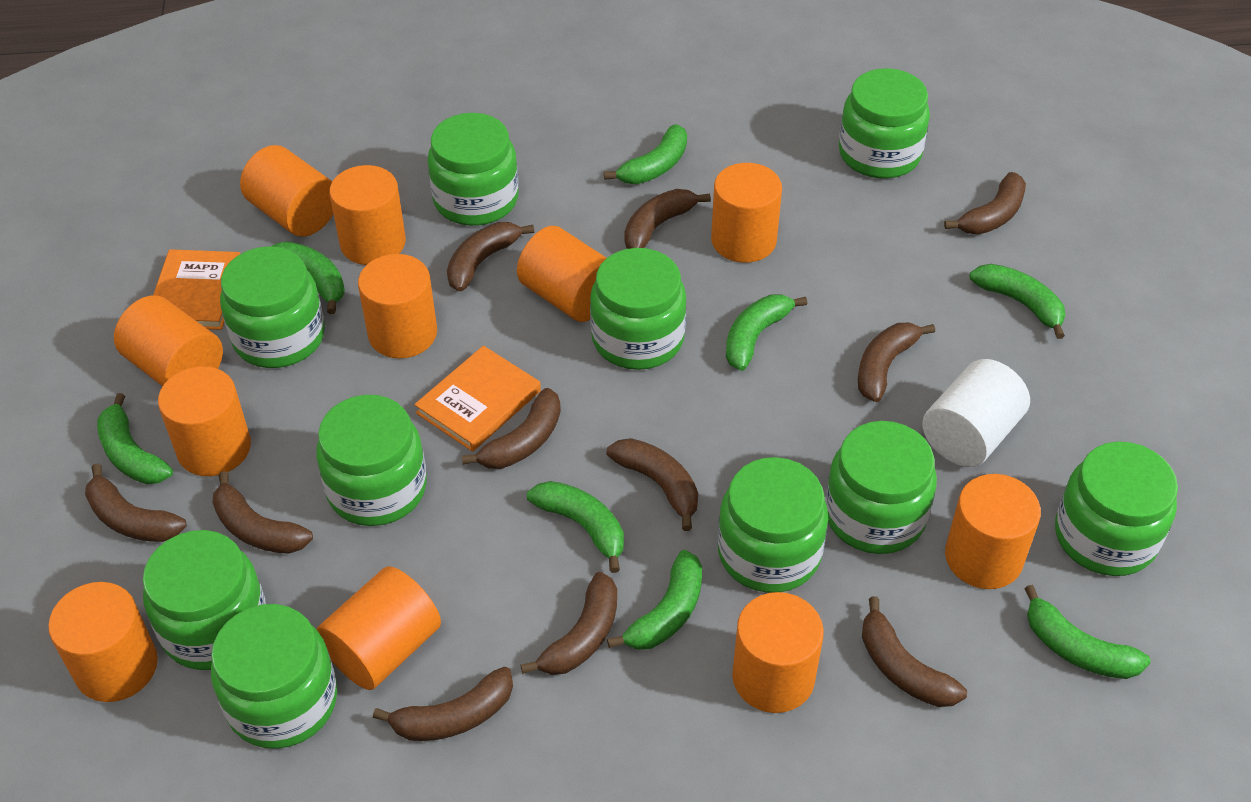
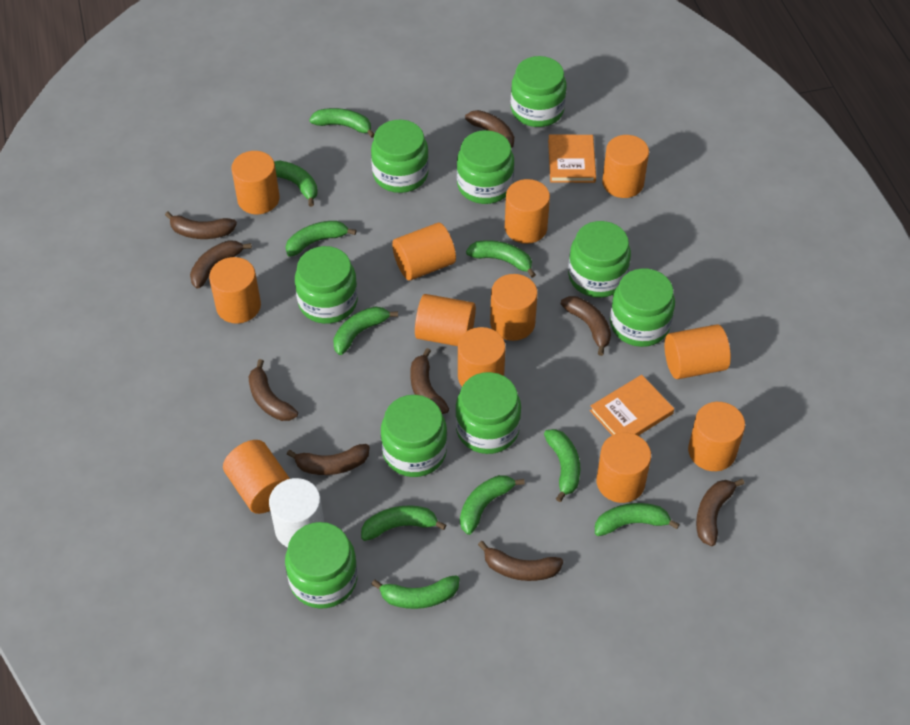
brown banana: [85,463,187,542] [212,471,313,554] [373,667,513,741] [447,222,534,292] [462,388,561,469] [520,572,617,675] [607,438,698,531] [624,189,711,249] [858,323,935,402] [862,596,967,707] [944,172,1026,235] = 11 -> [165,212,237,239] [190,240,252,289] [248,359,298,421] [286,444,369,475] [410,348,449,414] [465,110,514,148] [478,541,563,581] [561,296,611,356] [696,479,744,546] = 9
green banana: [97,393,173,484] [271,241,345,314] [527,481,624,573] [604,124,687,184] [607,550,702,650] [726,295,807,371] [969,264,1065,339] [1024,585,1151,679] = 8 -> [274,160,318,207] [286,221,356,257] [309,108,375,138] [333,306,398,355] [361,506,446,541] [371,575,459,609] [460,475,525,535] [466,240,536,278] [544,429,580,502] [595,503,680,536] = 10
green jar: [143,530,266,670] [211,604,337,749] [220,246,325,368] [316,395,427,526] [428,113,519,226] [590,248,687,370] [718,457,828,593] [825,421,937,554] [839,68,930,179] [1055,441,1178,576] = 10 -> [285,522,358,608] [295,246,358,324] [371,120,429,193] [381,395,447,477] [455,372,521,454] [457,130,514,204] [511,56,566,127] [568,221,631,298] [610,268,675,347] = 9
orange cylinder: [48,582,158,702] [114,295,223,386] [158,366,251,476] [240,145,333,237] [316,566,441,690] [329,165,406,265] [358,254,437,359] [517,226,606,322] [711,163,782,263] [732,592,824,713] [945,474,1041,589] = 11 -> [209,257,261,324] [223,440,290,514] [231,151,280,214] [392,223,456,281] [415,294,476,346] [458,327,506,386] [490,274,538,341] [505,179,550,244] [597,432,651,503] [602,135,649,198] [665,324,731,379] [688,402,745,471] = 12

